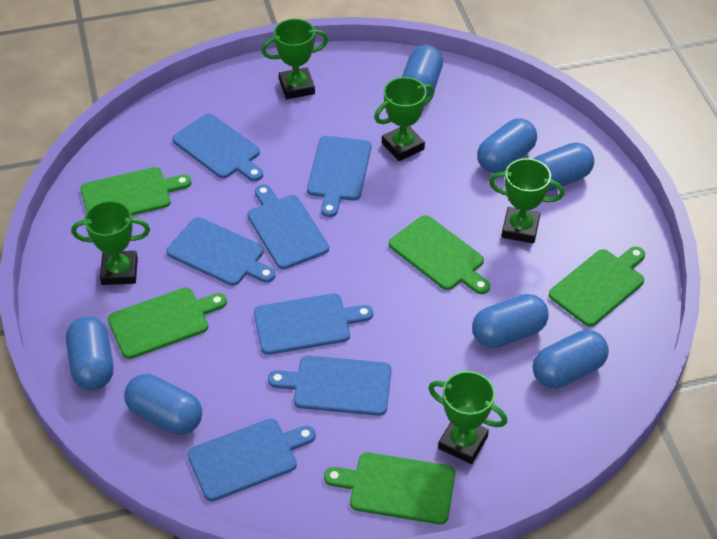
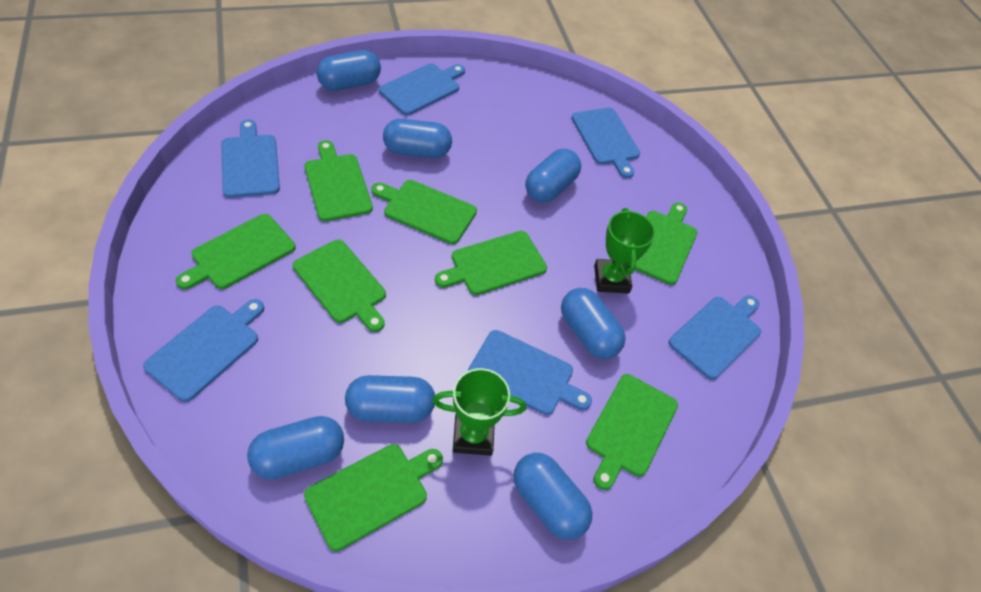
blue cutting board: [166,217,276,286] [172,114,263,181] [187,419,316,501] [247,184,329,269] [254,294,373,355] [268,356,391,416] [307,136,371,217] = 7 -> [143,299,264,402] [222,119,280,198] [379,63,465,115] [468,330,592,415] [572,108,640,178] [669,295,761,380] = 6
green cutting board: [81,167,191,215] [108,287,227,359] [324,452,455,524] [389,215,490,294] [549,246,645,327] = 5 -> [176,214,295,289] [293,240,386,332] [304,140,373,221] [304,444,443,551] [372,180,477,244] [435,231,547,295] [586,374,678,490] [629,202,697,285] = 8
green trophy: [71,201,150,285] [261,19,328,99] [374,77,434,161] [428,371,507,464] [489,158,564,243] = 5 -> [432,368,526,456] [594,208,655,294] = 2

